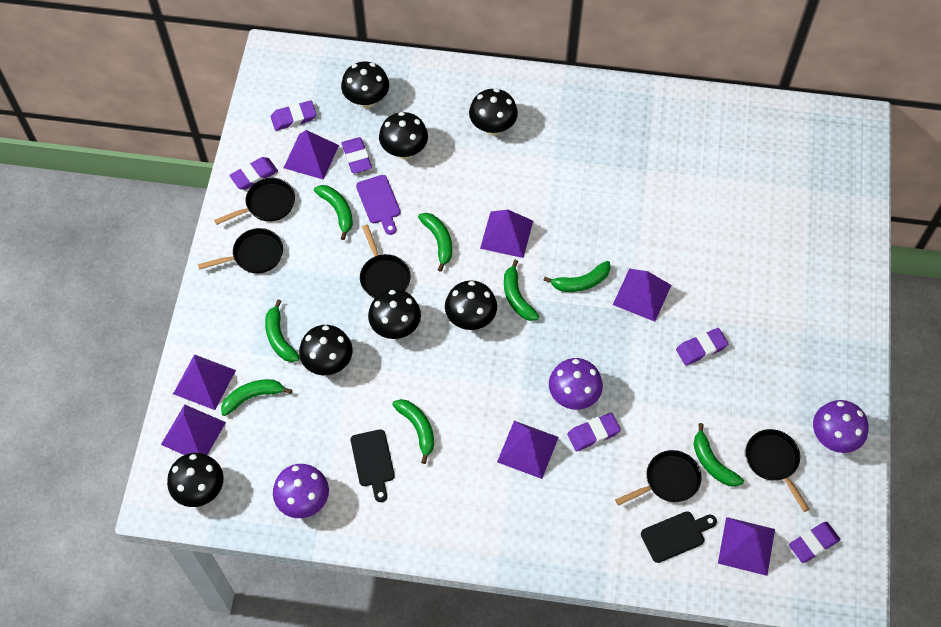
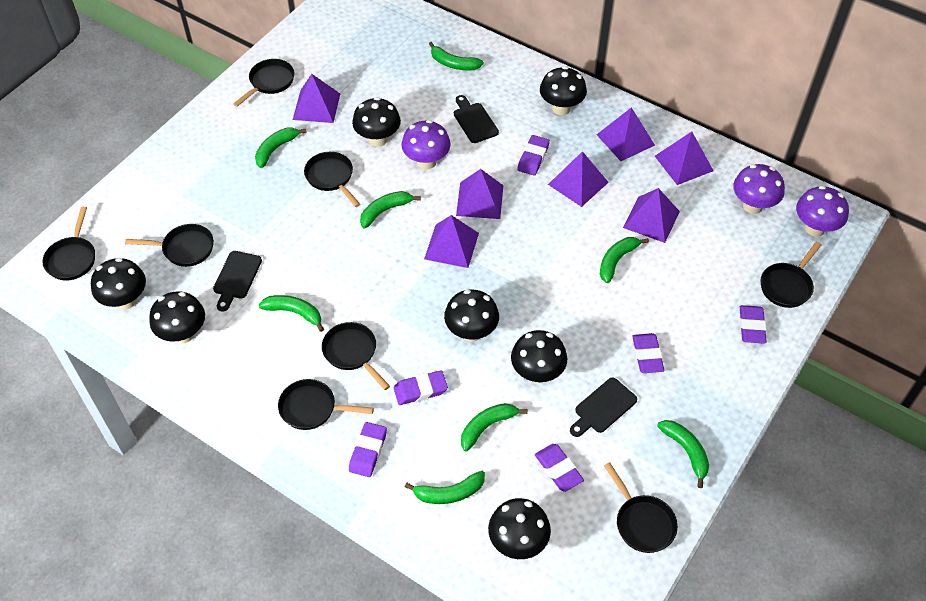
black cutting board: [351,429,395,502] [641,511,717,563] = 2 -> [213,251,262,312] [454,95,499,143] [570,378,637,437] = 3
black pan: [198,228,283,274] [214,178,295,225] [360,224,411,298] [615,450,702,506] [746,429,810,512] = 5 -> [43,206,95,280] [125,224,214,267] [233,59,295,107] [278,379,374,430] [304,152,360,207] [322,322,390,390] [604,462,678,553] [760,241,822,308] = 8
purple cutting board: [356,175,401,235] = 1 -> none = 0

